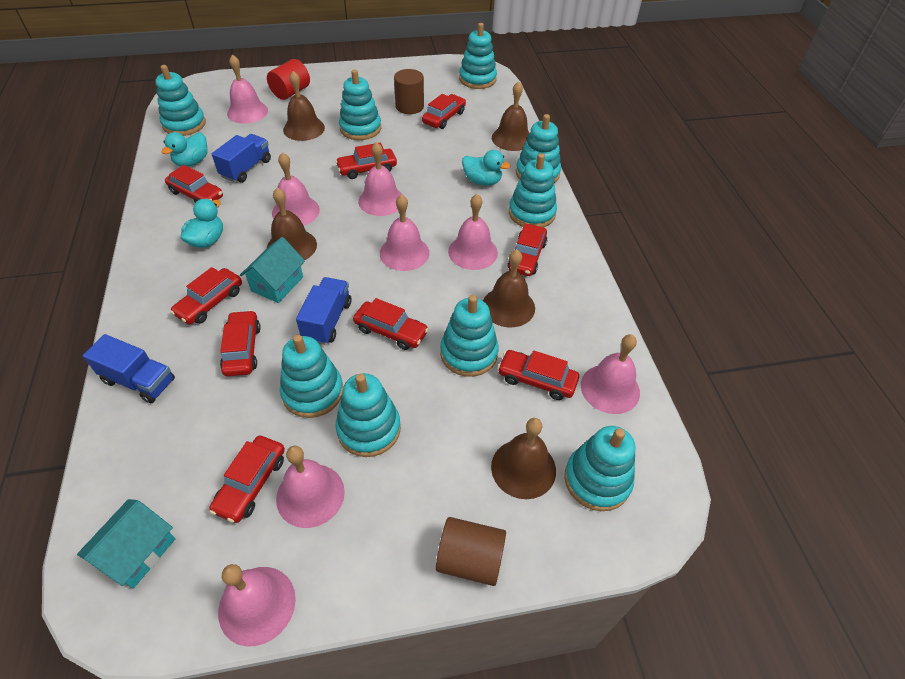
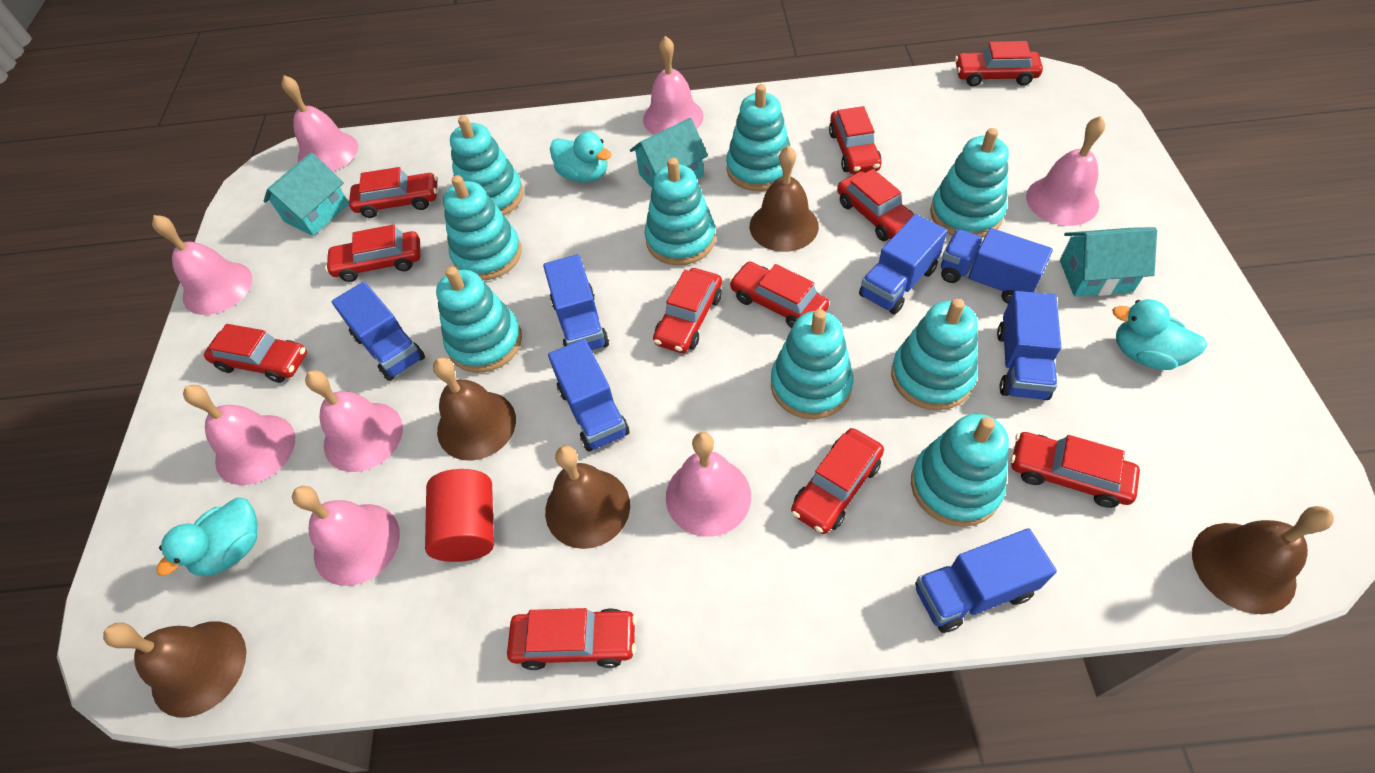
blue truck: [83,334,175,403] [212,134,271,183] [296,277,351,345] = 3 -> [331,282,425,381] [543,254,609,350] [548,339,630,451] [859,214,947,314] [915,528,1057,633] [941,228,1053,304] [997,291,1061,400] = 7
brown cylinder: [394,69,424,114] [436,517,506,586] = 2 -> none = 0
red car: [165,165,223,203] [170,267,242,325] [209,436,285,523] [220,310,261,376] [335,143,397,179] [353,298,429,350] [422,94,466,129] [498,350,579,400] [508,223,547,276] = 9 -> [204,324,307,383] [325,224,420,282] [349,167,437,218] [507,608,636,670] [653,268,722,353] [729,261,829,328] [791,428,884,534] [829,106,882,174] [837,169,914,241] [955,41,1043,86] [1011,432,1140,508] = 11
turquoise house: [77,499,175,589] [240,237,305,303] = 2 -> [263,152,349,236] [630,118,708,188] [1060,227,1157,297] = 3

